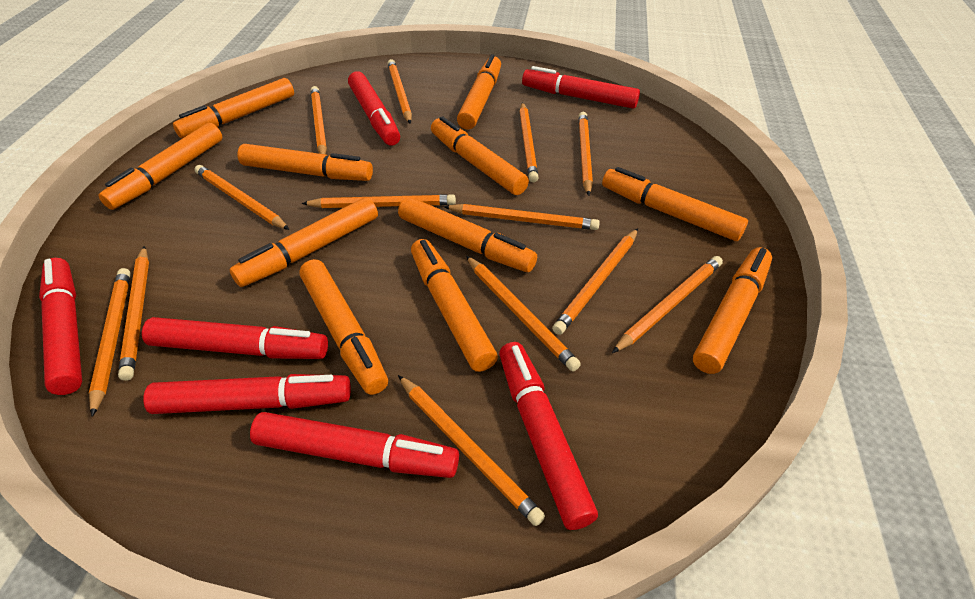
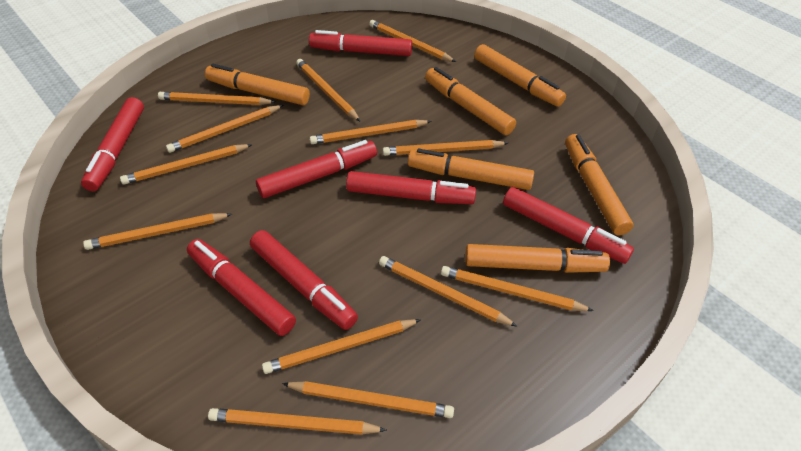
orange marker: [99,123,222,210] [173,78,294,139] [230,197,378,287] [237,144,373,181] [300,259,388,395] [398,197,537,272] [411,239,498,372] [431,116,529,195] [457,54,501,130] [602,167,748,241] [693,247,772,374] = 11 -> [205,64,310,105] [408,149,534,190] [425,67,516,135] [465,244,610,273] [474,44,566,107] [565,134,634,235] = 6

